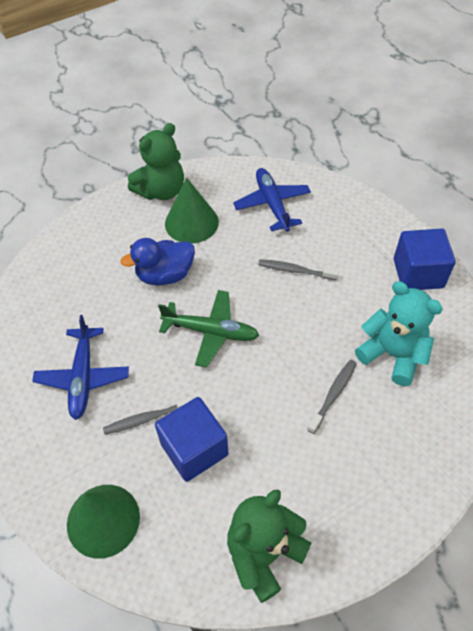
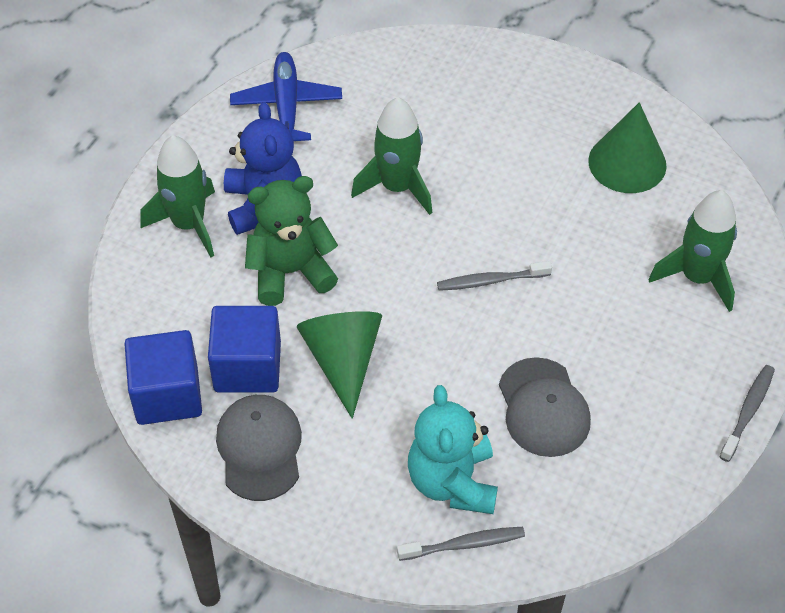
blue duck: [120,238,195,285] = 1 -> none = 0
blue plane: [32,315,129,420] [233,168,311,231] = 2 -> [230,52,342,141] = 1
blue teddy bear: none = 0 -> [224,102,302,235] = 1
green plane: [158,290,259,368] = 1 -> none = 0
green rocket: none = 0 -> [140,135,215,257] [351,97,432,215] [648,190,737,312] = 3
green teddy bear: [128,123,184,200] [227,489,312,603] = 2 -> [245,176,338,306] = 1
grey cap: none = 0 -> [216,395,302,501] [499,357,591,457] = 2

